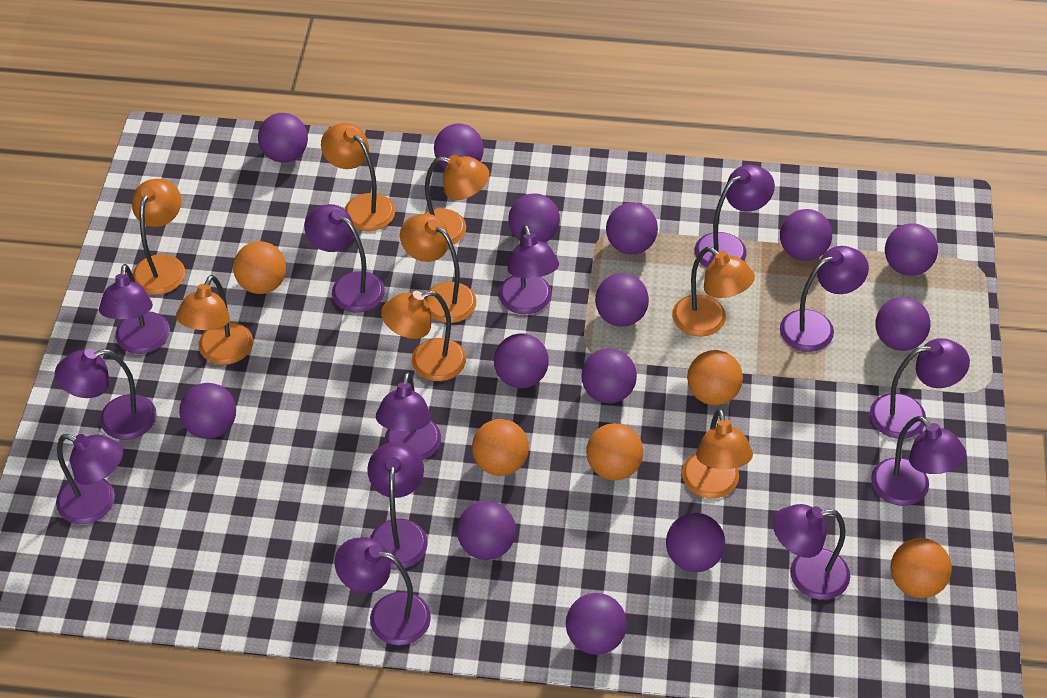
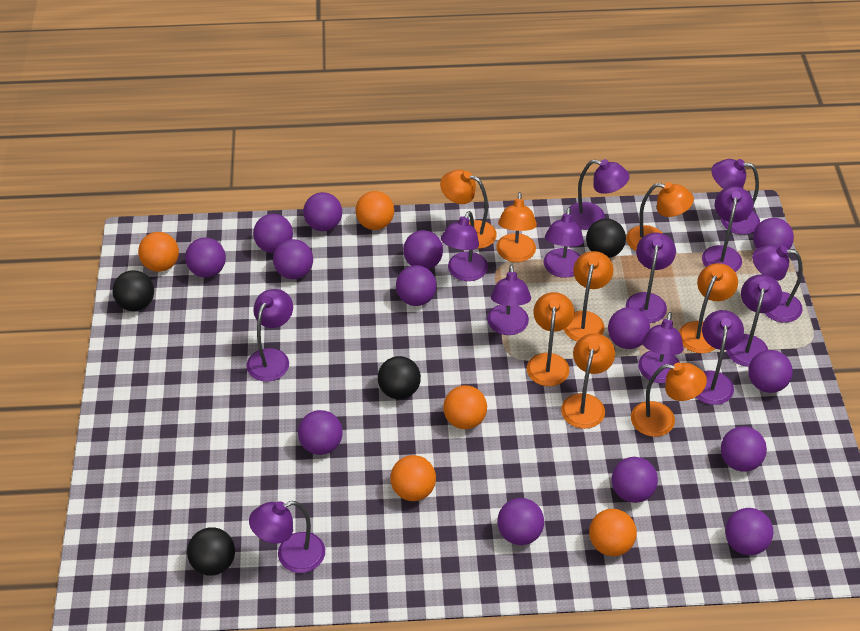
black ball: none = 0 -> [113,270,154,311] [187,527,235,576] [378,356,421,399] [586,219,626,258] = 4

